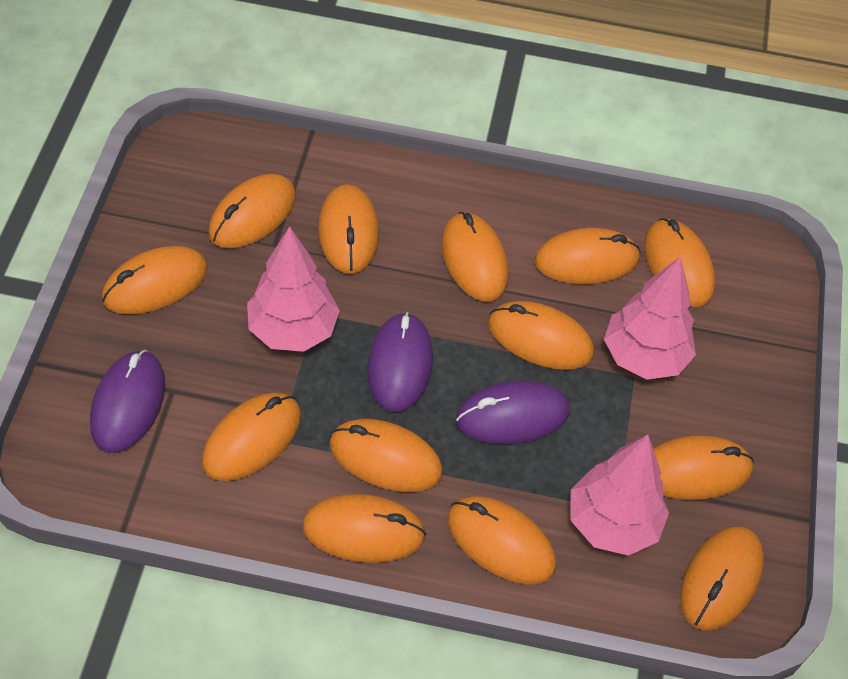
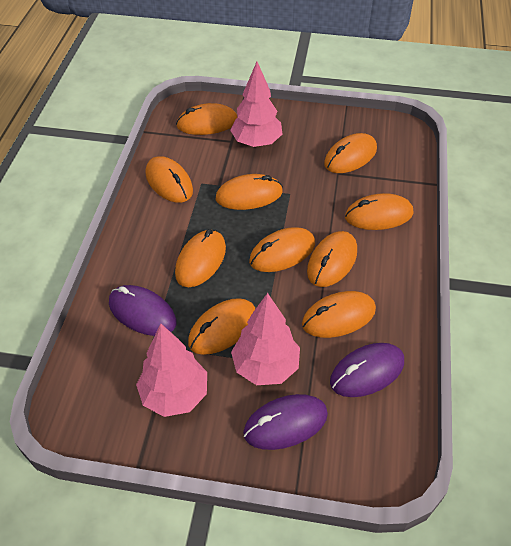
orange mouse: [102,246,208,314] [202,393,301,481] [208,174,296,248] [302,494,426,563] [318,184,379,274] [329,419,443,492] [441,212,509,302] [448,496,556,584] [488,301,594,370] [535,228,641,284] [644,218,715,307] [653,435,754,500] [680,526,764,631] = 13 -> [146,156,193,203] [175,229,226,287] [176,103,237,135] [188,298,255,355] [216,174,283,210] [249,227,315,272] [302,291,376,338] [307,231,357,287] [324,133,377,173] [345,193,414,230] = 10

